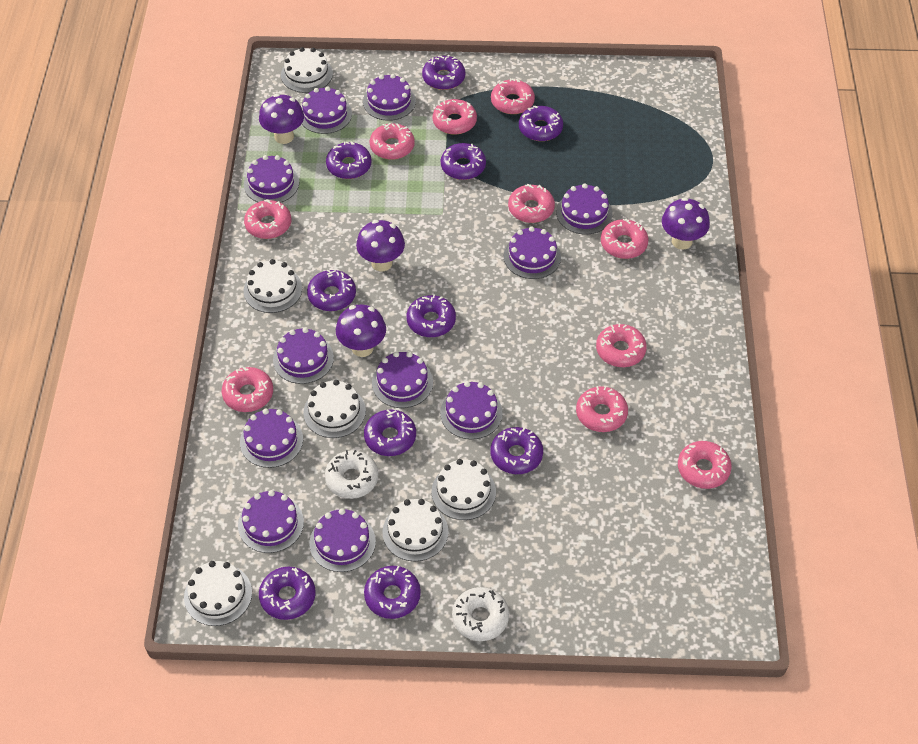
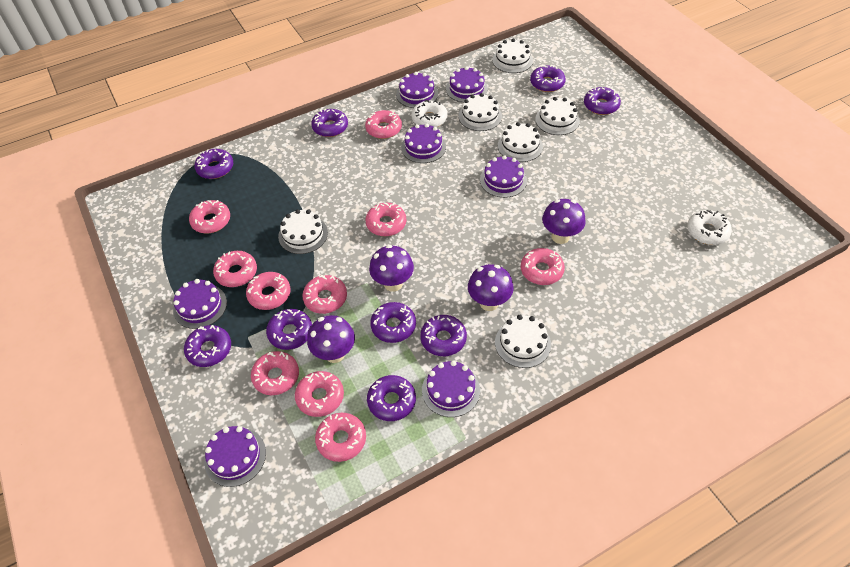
purple cake: [238,490,304,553] [240,409,303,468] [244,155,299,203] [273,327,334,384] [301,87,352,134] [309,508,376,572] [363,74,416,121] [372,352,433,408] [440,381,503,439] [504,226,561,279] [556,183,612,235] = 11 -> [173,279,227,329] [204,426,266,487] [396,72,438,108] [401,124,446,163] [422,361,480,417] [446,66,488,103] [480,155,527,198] = 7
purple donut: [259,567,316,620] [307,270,356,311] [326,141,372,179] [364,409,416,456] [364,566,421,619] [407,294,456,337] [422,55,465,90] [441,143,486,180] [490,427,543,474] [519,106,563,141] = 10 -> [184,325,231,367] [195,149,233,179] [266,309,312,350] [311,109,348,137] [367,375,416,421] [370,302,416,343] [420,315,467,356] [530,65,566,92] [584,87,621,115] = 9

